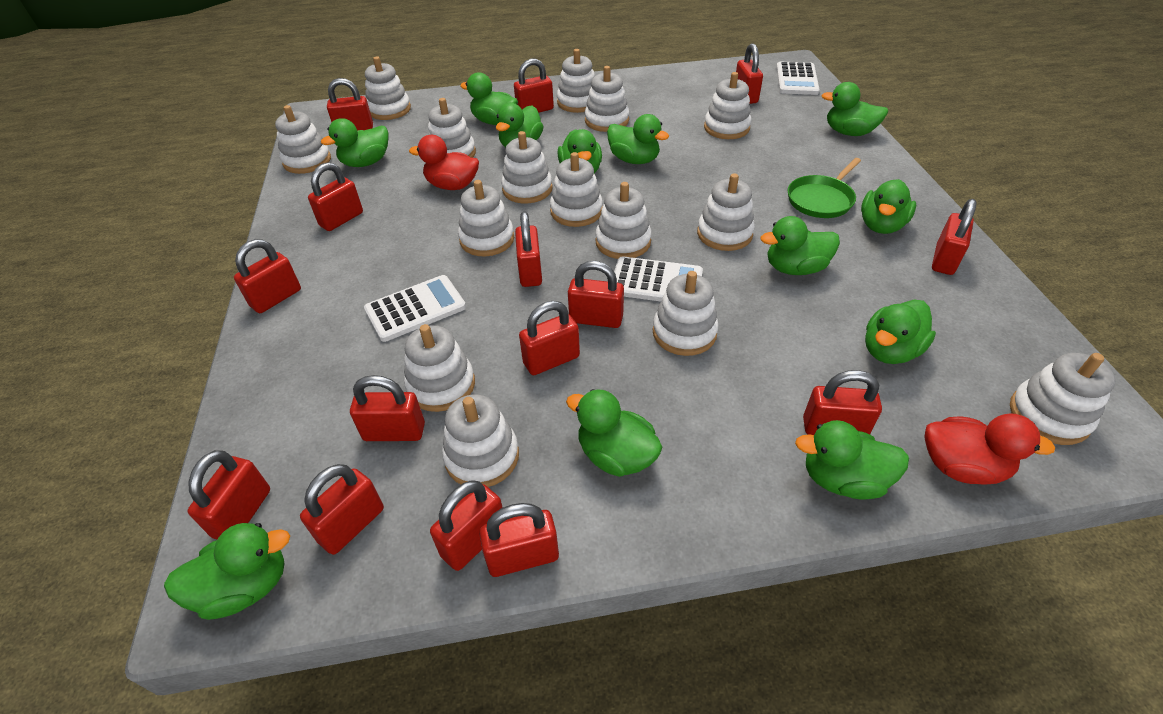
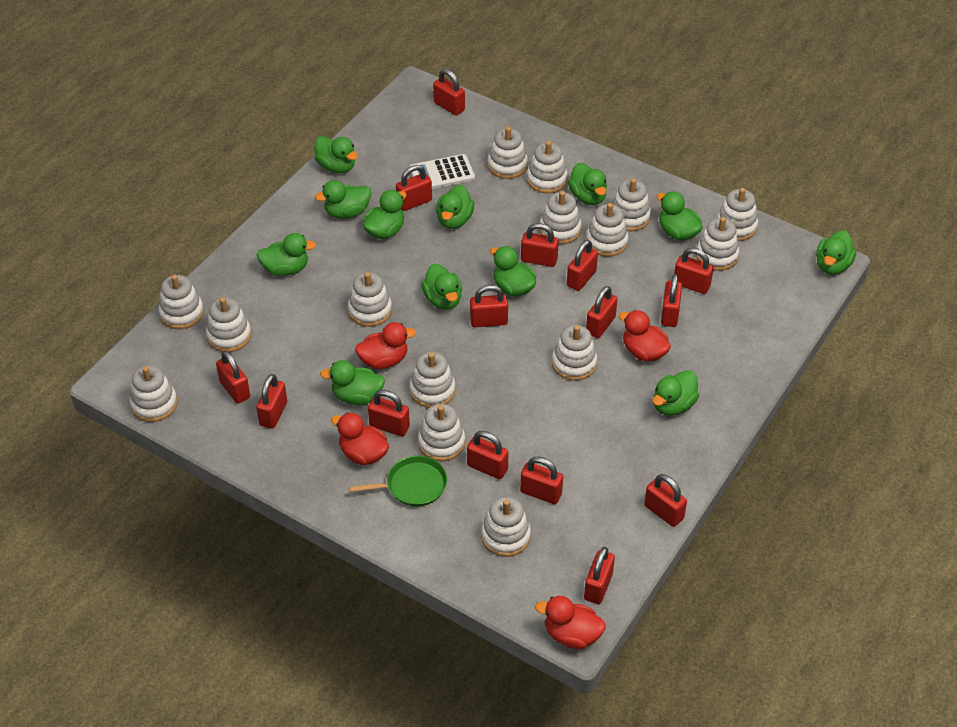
red duck: [409,135,479,190] [924,413,1055,485] = 2 -> [331,412,389,465] [355,322,416,369] [535,596,606,649] [619,310,671,362] = 4
white calculator: [364,275,466,342] [614,256,703,301] [776,62,820,95] = 3 -> [410,154,475,189] = 1

